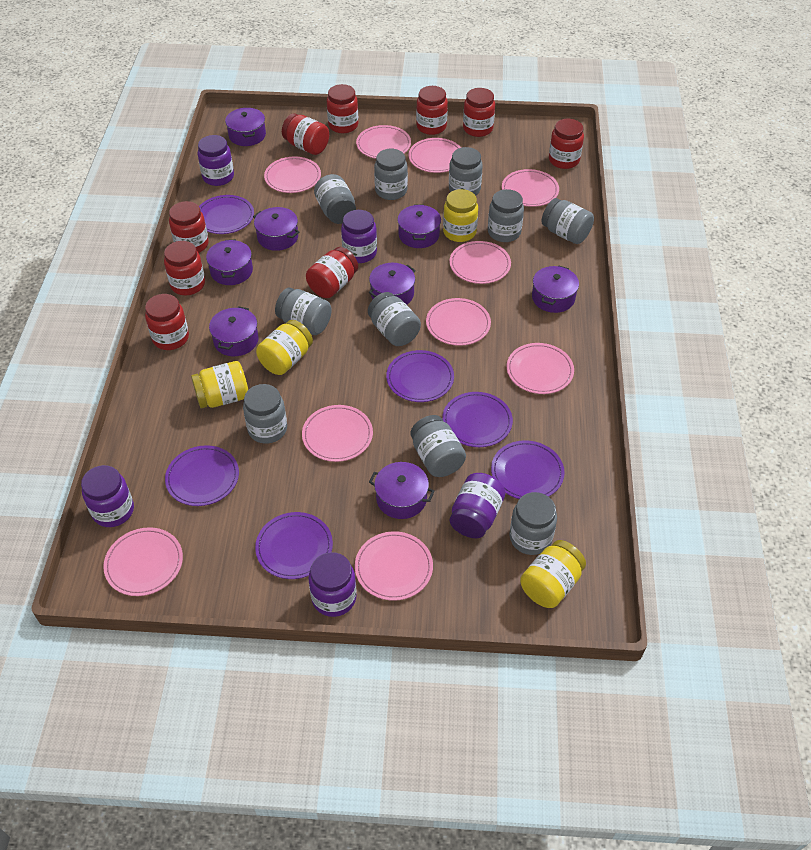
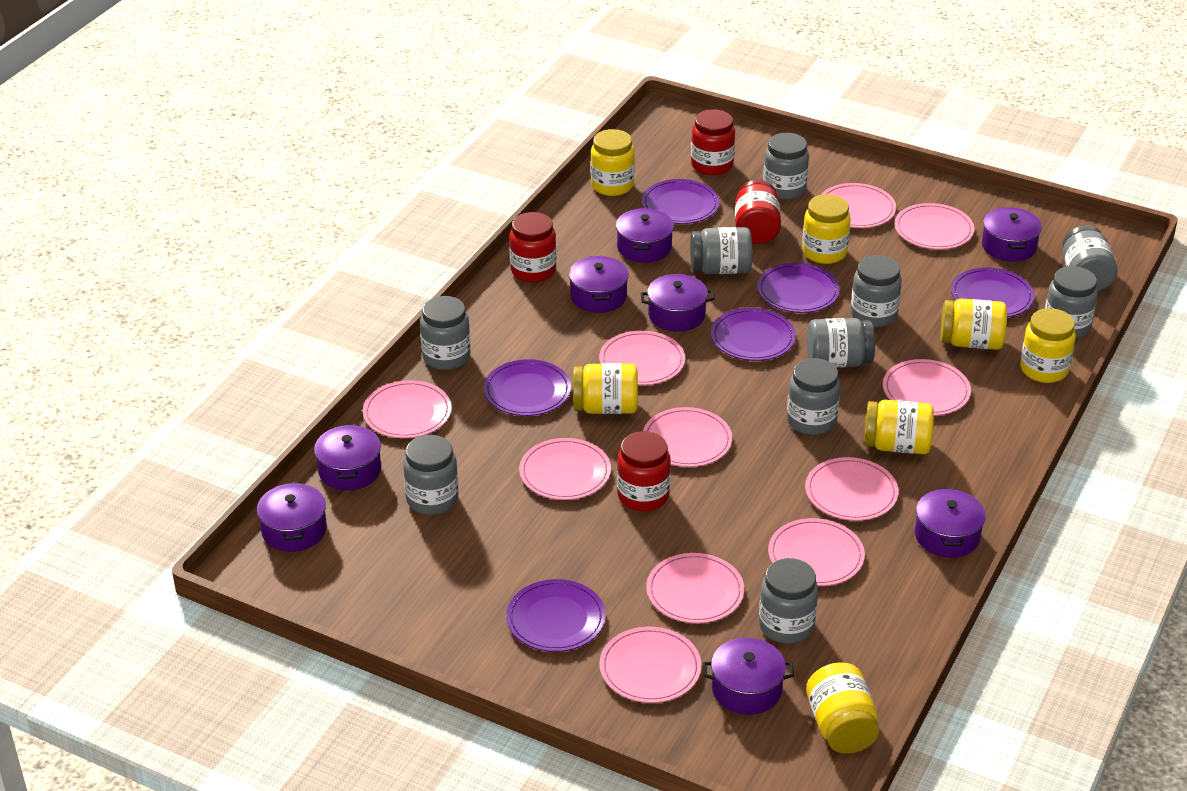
pink plate: [103,527,183,596] [264,157,321,193] [302,405,373,462] [355,531,433,601] [356,125,411,159] [409,138,461,173] [426,298,491,346] [450,241,511,284] [502,169,559,207] [507,343,574,394] = 10 -> [363,380,452,438] [519,438,611,500] [599,331,685,385] [600,627,701,703] [643,407,732,467] [646,553,744,623] [768,518,865,586] [805,457,898,521] [821,183,896,228] [883,359,971,416] [895,203,974,249] = 11
purple jar: [81,465,134,527] [198,135,234,186] [308,552,357,617] [341,210,377,263] [450,473,506,538] = 5 -> none = 0
red jar: [145,294,189,350] [164,241,205,295] [169,201,209,253] [282,113,329,155] [306,247,358,298] [327,84,358,133] [416,86,448,135] [463,88,495,137] [549,119,584,169] = 9 -> [509,212,556,283] [617,431,671,511] [691,109,735,175] [735,180,781,244] = 4
yellow jar: [191,361,248,408] [256,320,313,375] [443,189,478,242] [520,540,586,608] = 4 -> [573,363,638,414] [590,129,635,196] [802,194,851,264] [806,663,879,754] [864,400,934,454] [941,299,1007,350] [1020,308,1076,383] = 7

